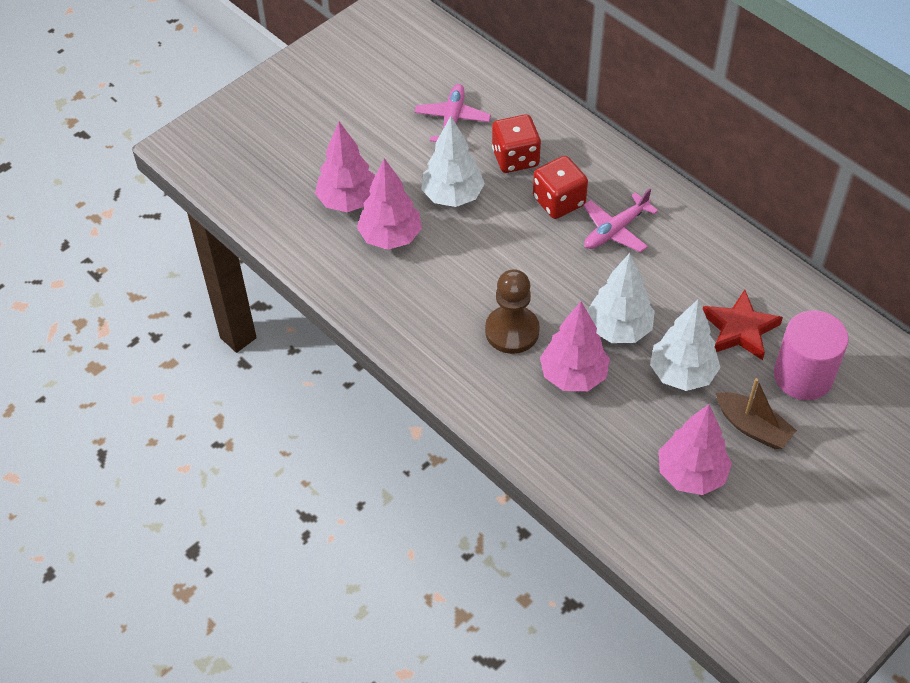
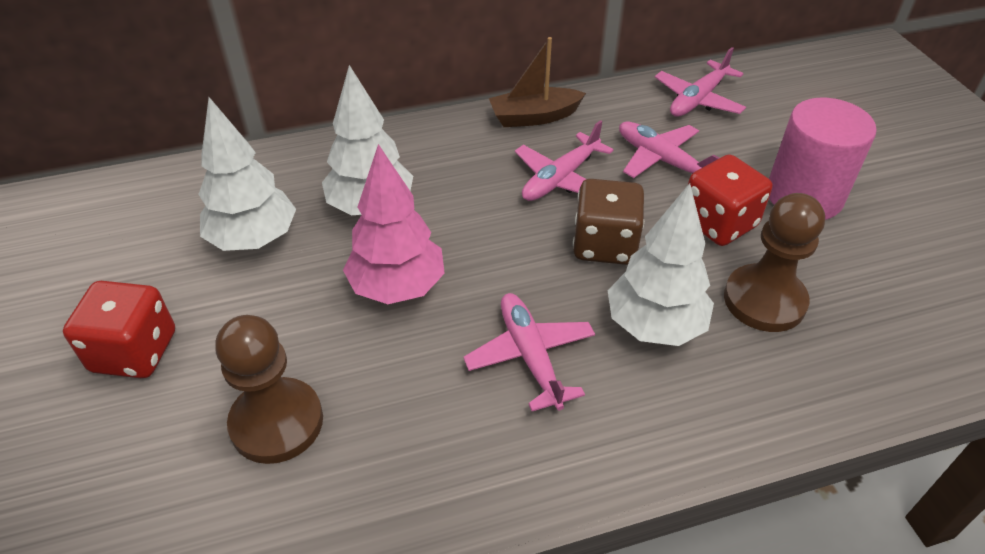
brown dice: none = 0 -> [573,179,644,265] = 1
brown pawn: [485,269,540,354] = 1 -> [215,315,323,464] [724,193,825,332] = 2
pink plane: [414,84,491,142] [583,188,658,252] = 2 -> [463,293,595,411] [515,120,614,201] [619,122,719,178] [655,47,746,117] = 4
pink tree: [315,122,375,212] [357,158,422,250] [540,302,610,391] [659,404,732,495] = 4 -> [343,144,445,304] = 1
red star: [703,290,783,360] = 1 -> none = 0

